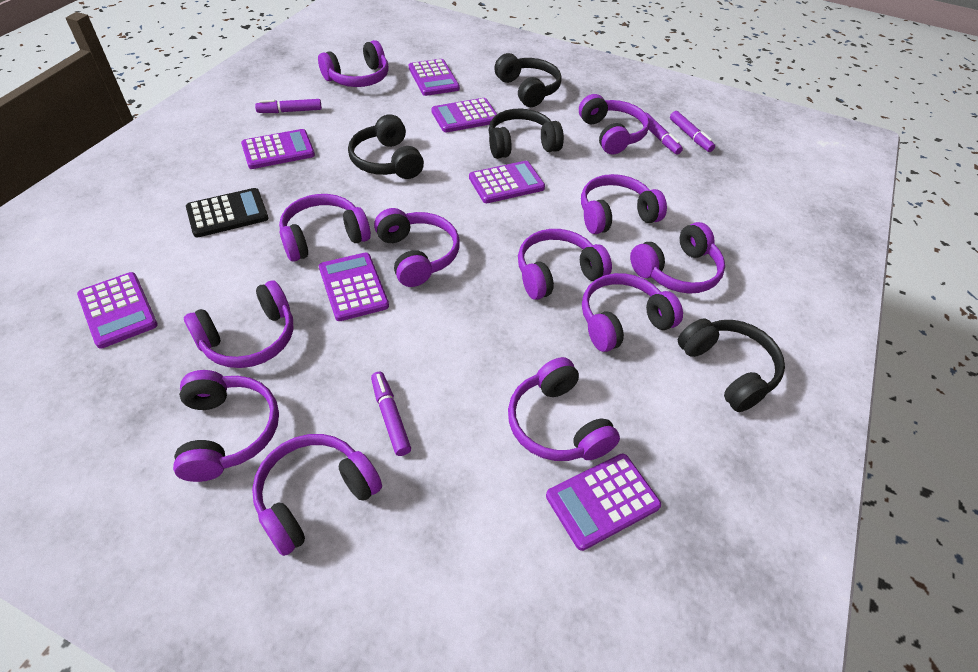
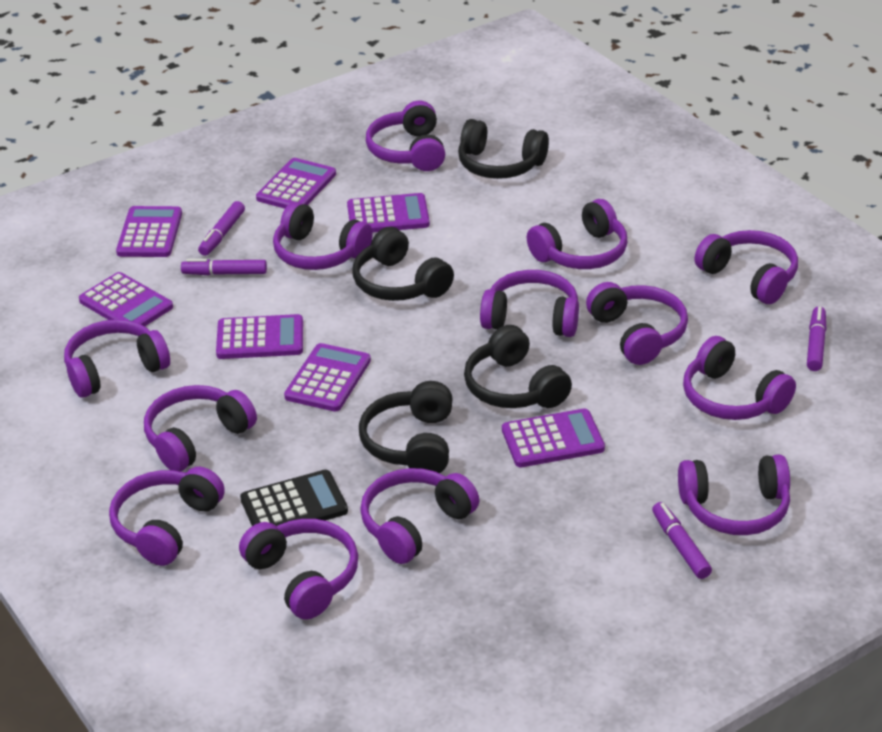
purple headphones: [173,370,279,482] [184,281,293,368] [252,434,382,556] [279,194,371,262] [318,40,389,87] [374,208,460,287] [508,357,620,461] [518,229,612,300] [579,94,650,155] [581,174,667,234] [582,273,683,352] [630,222,725,294] = 12 -> [64,319,170,398] [109,467,225,566] [144,385,257,472] [239,519,358,620] [273,202,373,270] [360,468,479,564] [366,101,445,171] [480,270,579,337] [527,199,627,269] [586,282,688,365] [678,454,790,535] [683,336,796,420] [695,230,798,304] = 13

